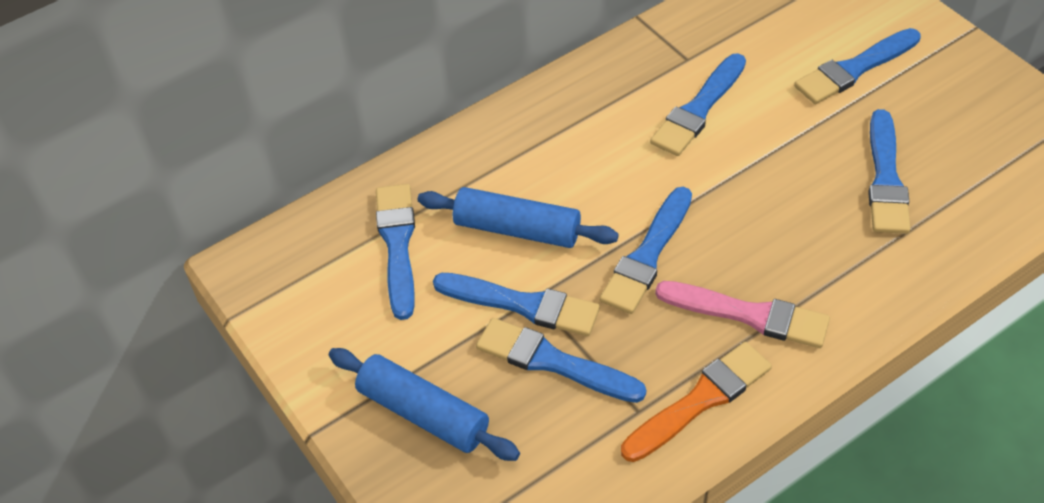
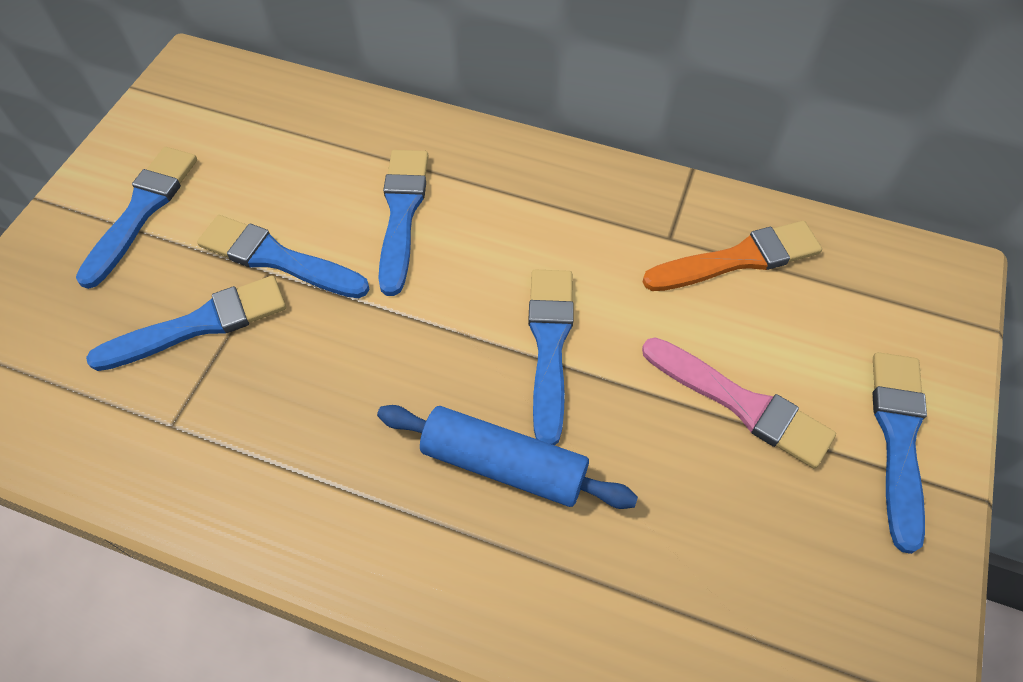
blue brush: [376,184,415,320] [433,273,600,336] [476,318,646,403] [600,187,692,314] [650,53,746,156] [794,28,921,104] [868,109,910,234] = 7 -> [76,147,197,289] [86,276,286,371] [197,215,370,298] [378,150,428,296] [528,269,574,445] [872,352,927,554] = 6
blue rolling pin: [329,348,520,461] [418,187,619,248] = 2 -> [377,405,638,509] = 1

